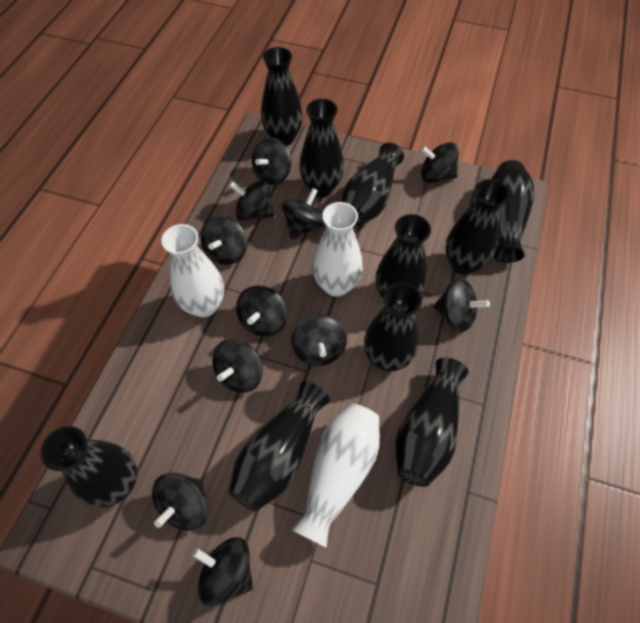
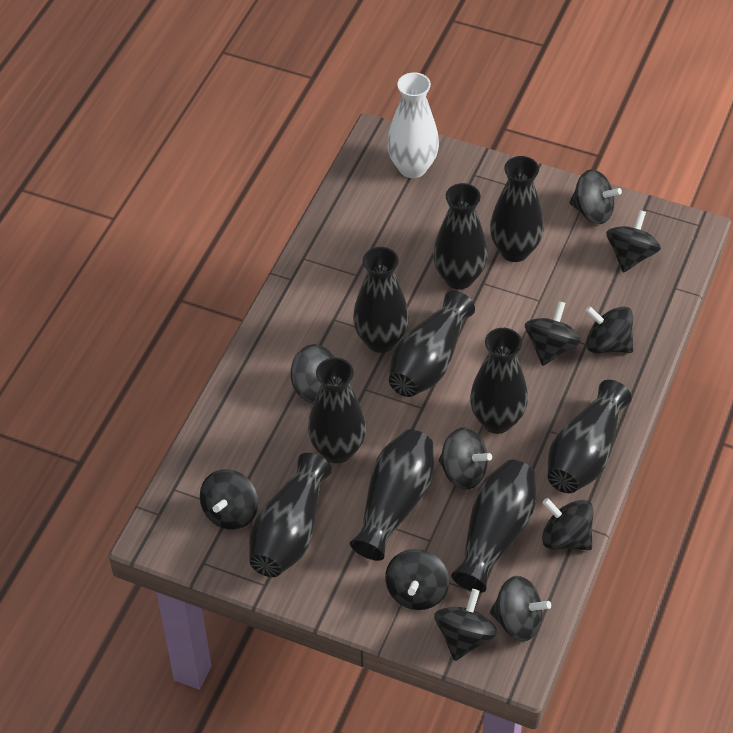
white vase: [161,224,224,317] [292,403,380,548] [313,202,363,297] = 3 -> [387,73,439,178] = 1

